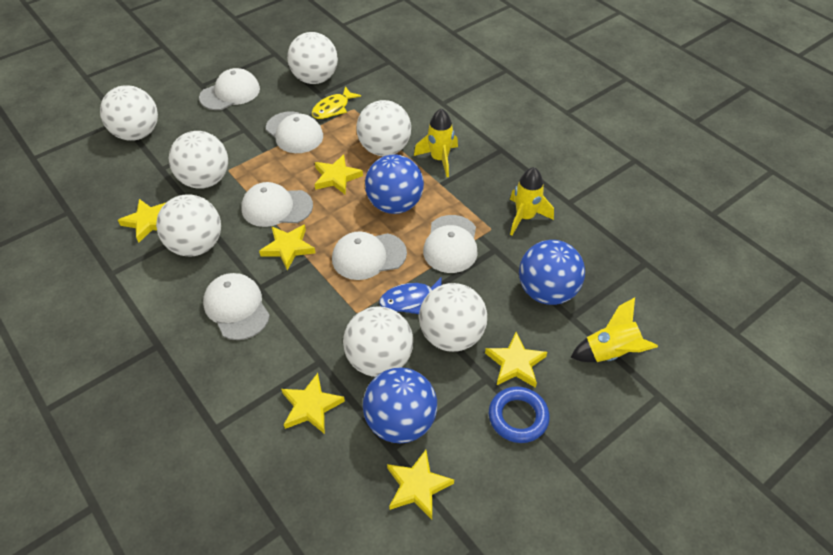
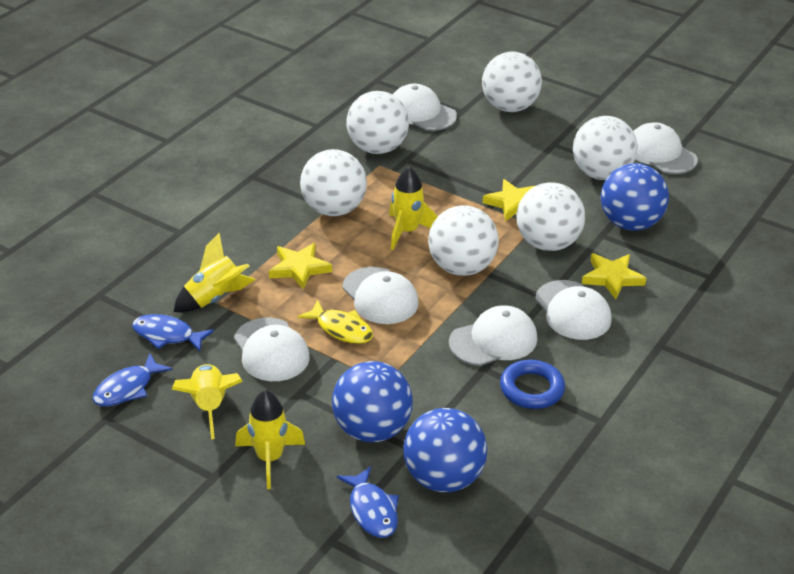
blue fish: [379,277,442,314] = 1 -> [93,354,172,406] [132,314,214,351] [337,466,399,538] = 3
white ball: [100,85,158,141] [156,194,221,257] [169,131,228,189] [287,32,338,84] [343,306,413,377] [356,100,411,156] [419,283,487,352] = 7 -> [300,149,367,216] [346,91,409,154] [428,205,499,276] [482,52,542,112] [516,182,585,251] [573,116,638,180] = 6
yellow rocket: [414,108,458,177] [510,167,554,235] [571,297,658,362] = 3 -> [172,364,243,439] [174,233,255,313] [235,390,305,489] [389,167,438,250] = 4
yellow star: [118,199,167,243] [259,224,315,270] [281,373,345,434] [315,155,363,195] [387,450,454,519] [485,332,547,388] = 6 -> [269,243,332,290] [483,179,535,221] [582,253,646,299] = 3

